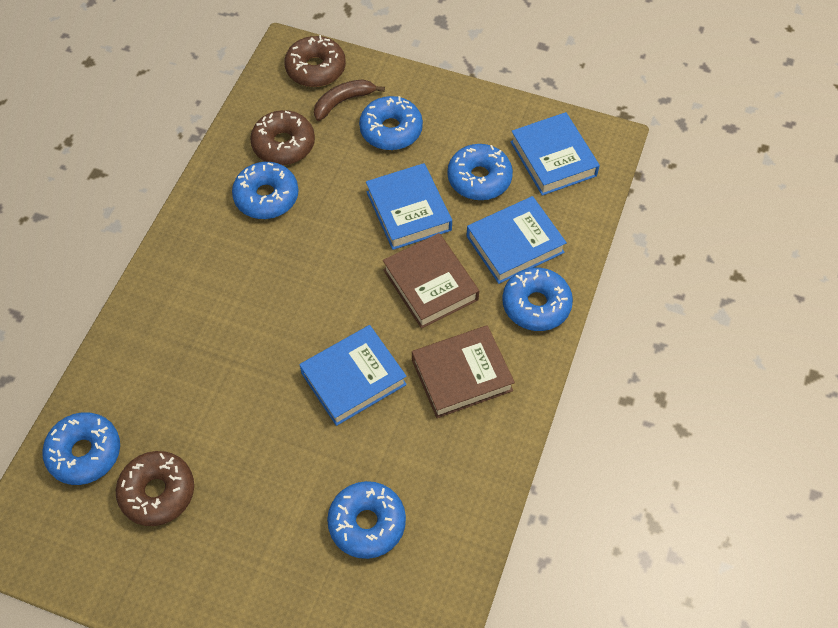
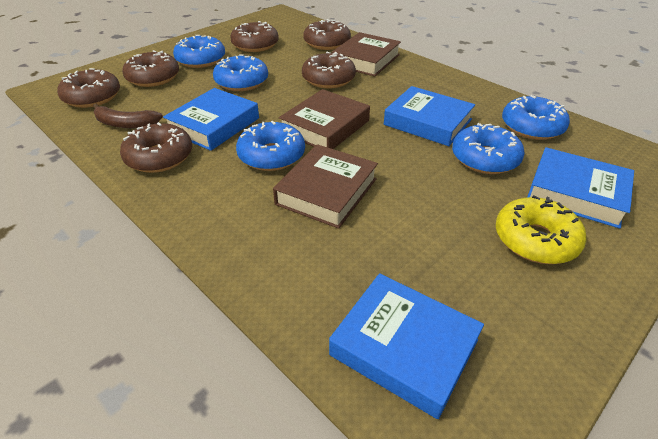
blue donut: [42,412,120,485] [232,162,298,219] [327,481,406,559] [359,96,423,150] [447,144,513,200] [502,267,573,331] = 6 -> [173,35,225,68] [213,54,268,91] [236,121,305,171] [452,123,525,174] [502,95,570,140] = 5
brown book: [383,233,479,329] [412,325,515,418] = 2 -> [273,144,378,229] [279,89,370,149] [332,32,401,76] = 3
brown donut: [116,451,194,526] [250,110,315,165] [284,35,346,87] = 3 -> [57,68,120,108] [120,122,192,173] [122,50,179,87] [230,21,279,52] [302,52,356,88] [304,19,351,50] = 6
yellow donut: none = 0 -> [496,195,587,264] = 1

